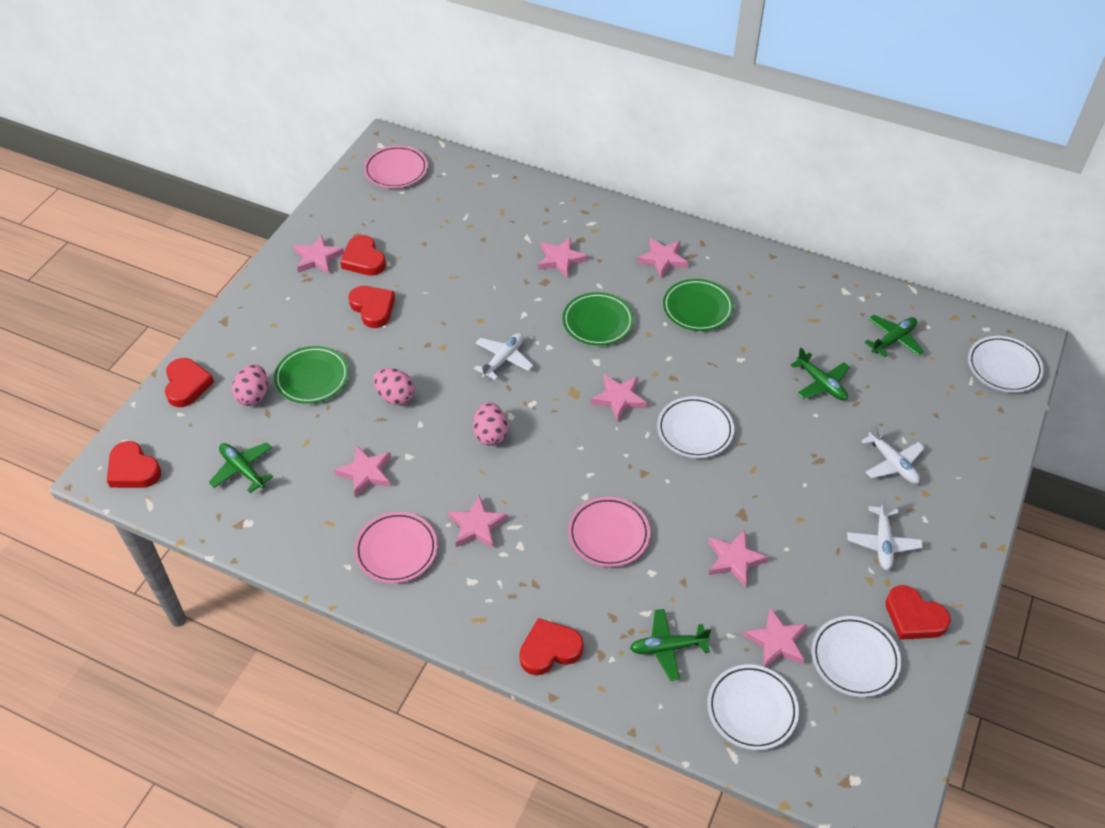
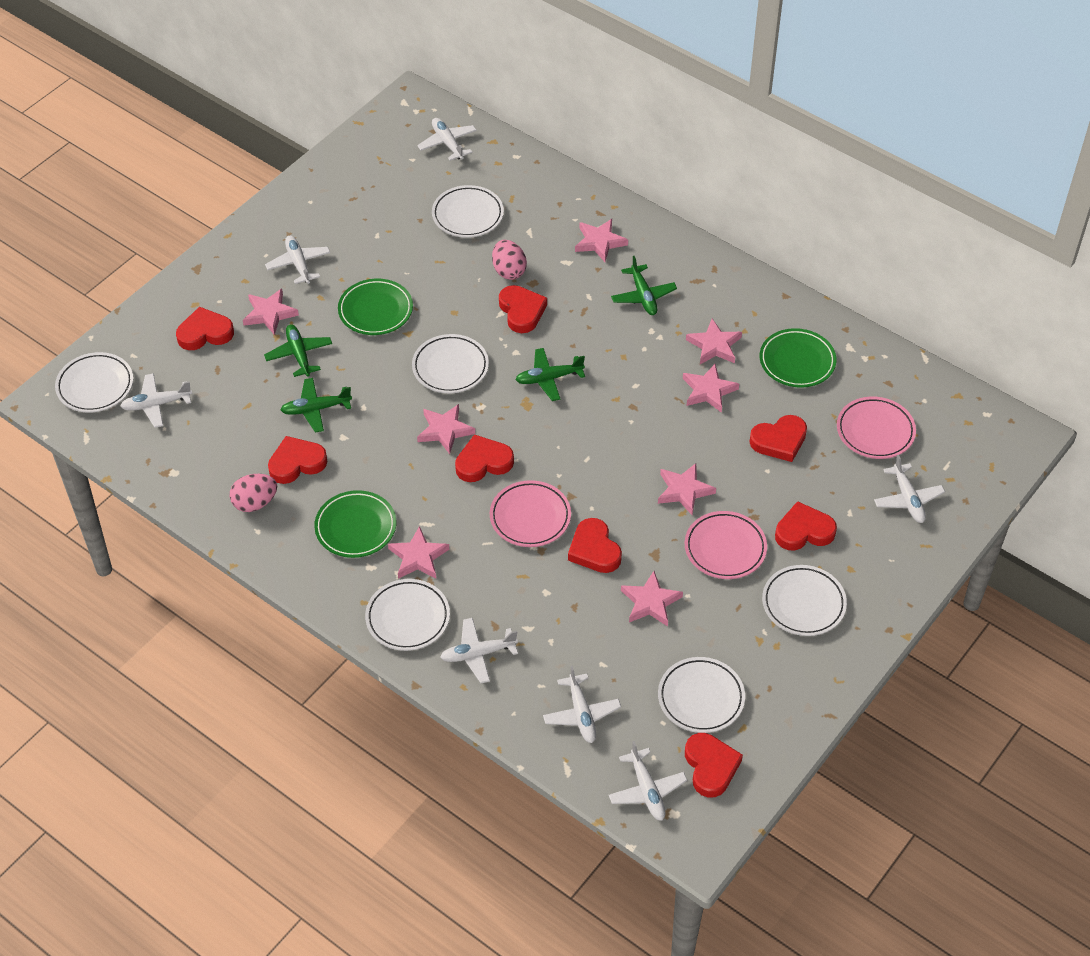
pink egg: [232,364,268,406] [373,368,415,405] [473,402,508,446] = 3 -> [230,474,277,512] [492,240,527,280] = 2
red heart: [107,441,161,488] [165,358,214,407] [340,235,386,276] [348,286,395,328] [519,618,584,675] [886,585,951,640] = 6 -> [176,307,234,350] [268,436,327,484] [455,434,514,482] [499,285,547,333] [568,518,622,573] [685,733,743,797] [749,415,807,462] [775,501,837,550] = 8
white plane: [474,333,533,380] [847,497,923,570] [861,423,924,484] = 3 -> [120,373,192,428] [265,236,330,284] [417,118,477,161] [440,618,518,683] [543,665,621,743] [609,741,687,821] [874,455,945,523] = 7
white plate: [657,396,734,458] [707,664,799,750] [812,616,901,697] [968,336,1044,393] = 4 -> [55,352,133,413] [365,579,450,651] [412,334,489,393] [432,185,504,238] [658,657,745,733] [762,565,847,636] = 6

